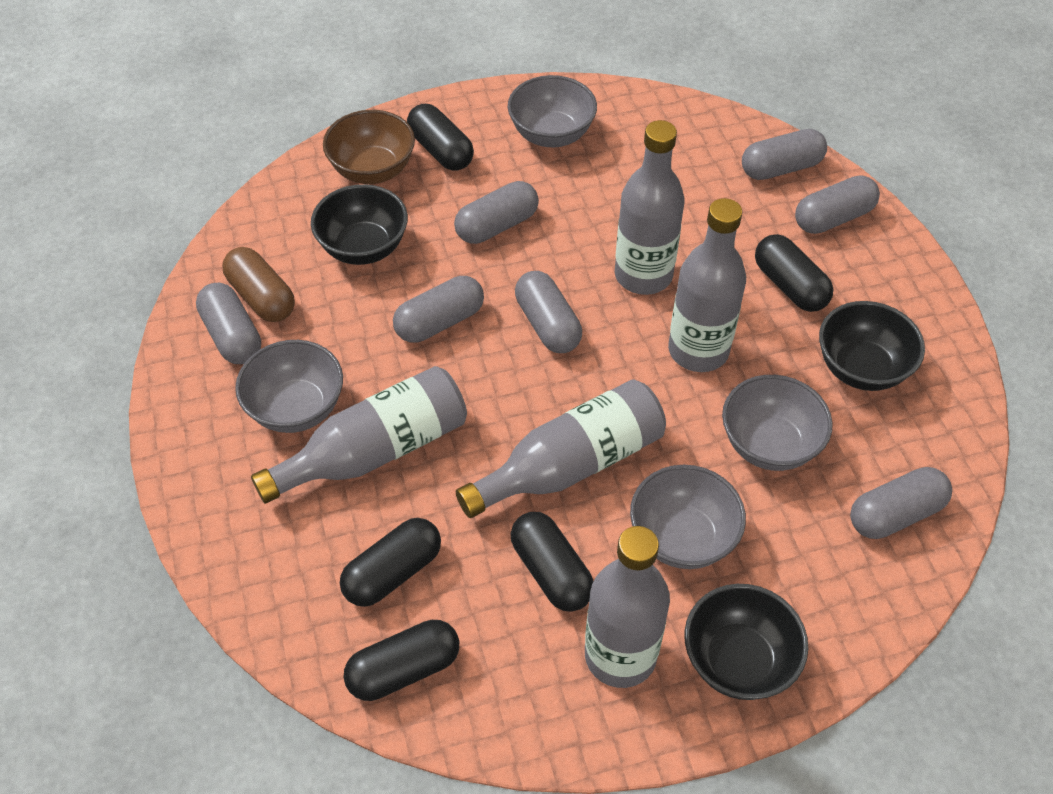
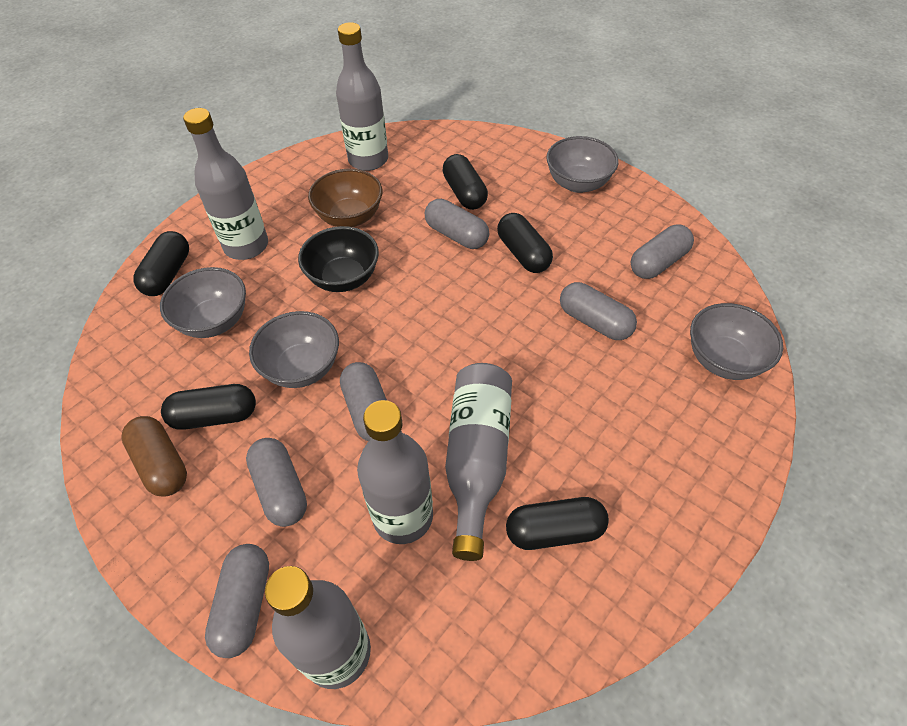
black bowl: [311,184,408,265] [684,584,808,700] [819,301,925,391] = 3 -> [298,226,379,292] = 1
grey capsule: [196,283,261,364] [393,276,484,343] [454,181,539,244] [515,271,582,353] [742,129,827,180] [795,175,880,234] [850,467,952,539] = 7 -> [205,544,269,658] [246,438,307,527] [340,362,387,441] [425,199,489,249] [560,282,637,340] [631,224,694,279] = 6

